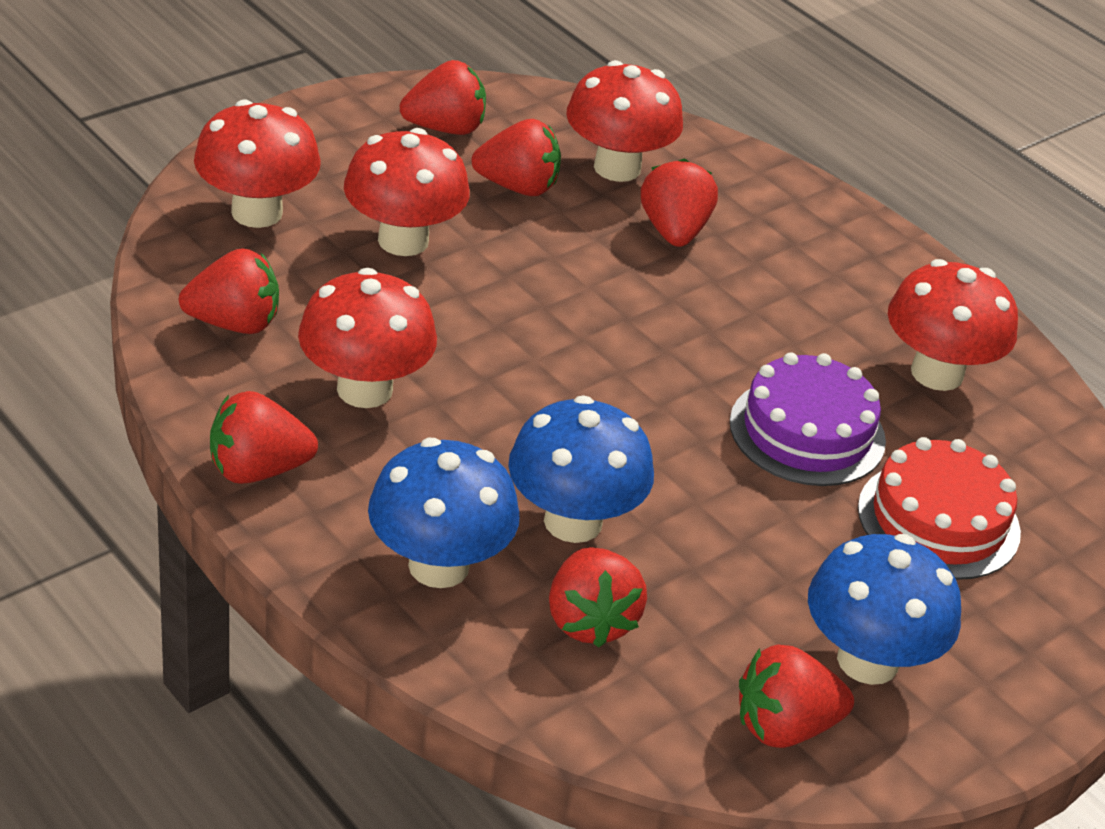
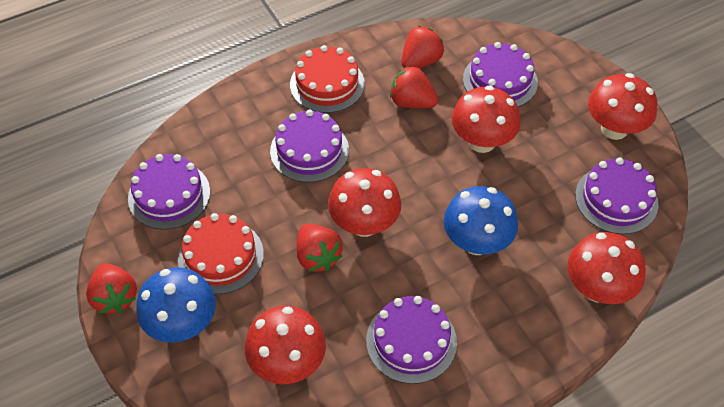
blue mushroom: [368,438,520,588] [508,395,654,543] [808,534,961,685] = 3 -> [136,267,216,343] [443,186,518,255] = 2
purple cake: [730,352,886,486] = 1 -> [128,154,210,230] [270,109,349,182] [366,296,457,384] [463,42,538,107] [575,157,659,234] = 5
red cake: [858,437,1021,580] = 1 -> [178,213,264,294] [290,45,365,113] = 2
red strawberry: [179,248,279,334] [210,391,318,484] [400,60,486,135] [472,119,561,196] [549,547,647,648] [641,158,718,247] [739,644,854,748] = 7 -> [86,263,137,314] [296,224,343,272] [390,66,438,108] [401,26,444,69] = 4

